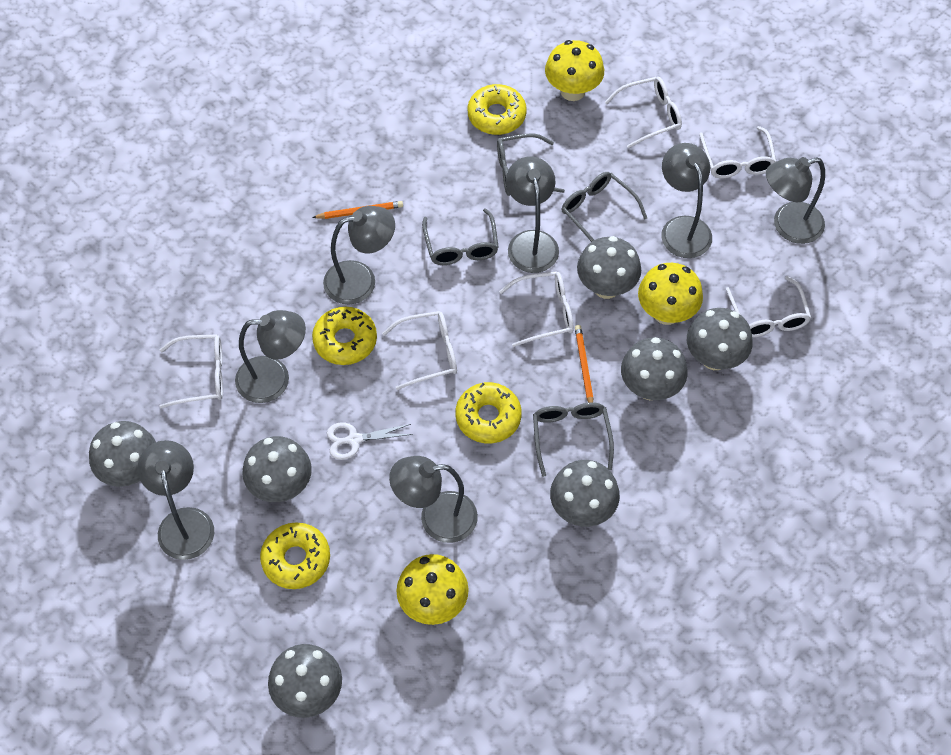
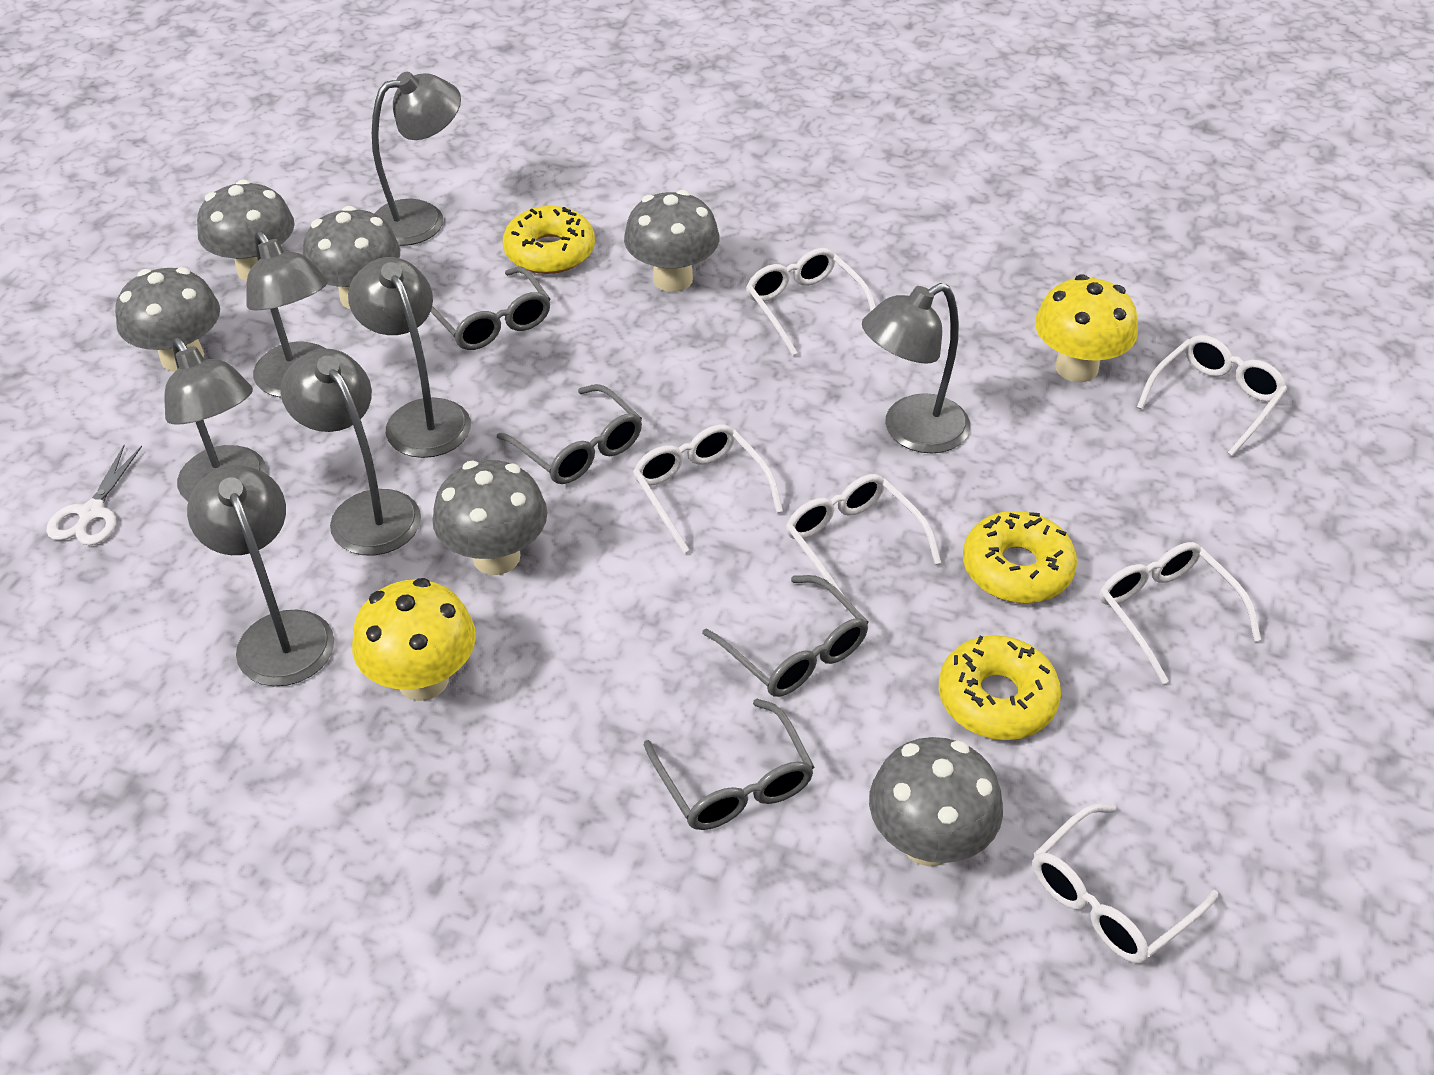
grey mushroom: [89,421,156,487] [242,436,312,502] [268,644,342,718] [550,460,620,527] [577,236,641,299] [621,337,688,400] [687,308,753,370] = 7 -> [115,267,220,372] [197,179,295,281] [303,206,400,309] [432,460,547,575] [624,190,719,292] [869,737,1003,867] = 6
orange pencil: [312,201,403,219] [575,325,593,403] = 2 -> none = 0
yellow donut: [260,523,330,589] [312,307,377,365] [456,382,522,443] [468,84,527,135] = 4 -> [503,206,595,274] [939,635,1061,740] [963,511,1077,603] = 3
yellow mushroom: [396,554,469,625] [545,40,604,101] [638,263,703,325] = 3 -> [352,578,476,701] [1035,274,1138,382] = 2

